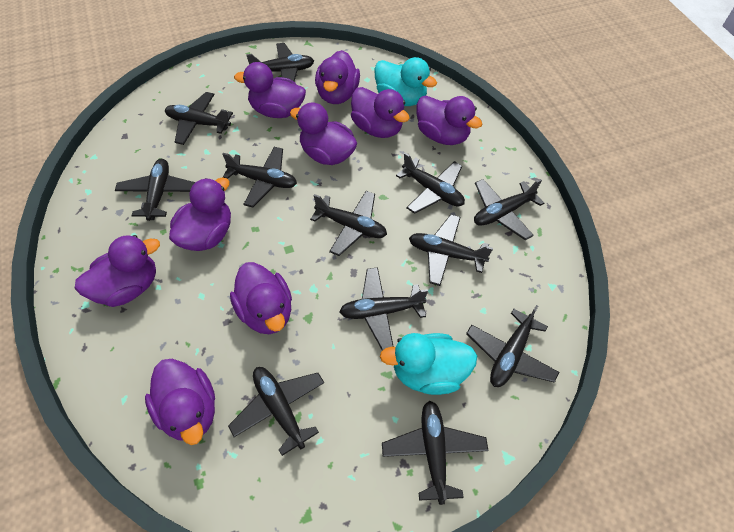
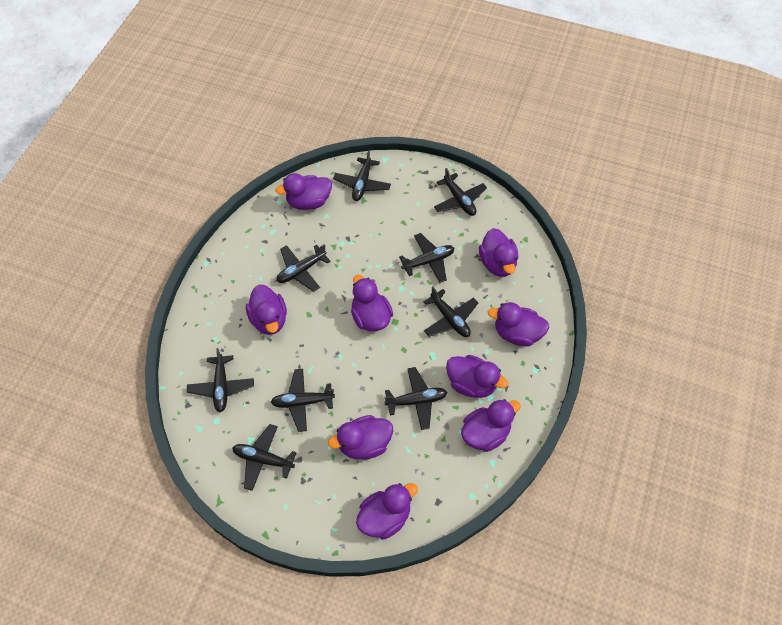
black plane: [115,159,196,221] [165,92,233,145] [223,147,297,208] [228,367,324,456] [246,43,314,82] [310,191,387,256] [339,267,428,351] [382,401,488,505] [396,153,465,214] [409,214,493,286] [466,305,559,387] [474,179,544,240] = 12 -> [187,348,254,412] [232,424,297,491] [271,369,335,432] [277,244,331,292] [333,150,391,201] [384,367,447,430] [399,233,454,283] [424,286,478,337] [434,168,487,216] = 9
turquoise duck: [374,57,437,106] [380,333,477,395] = 2 -> none = 0

